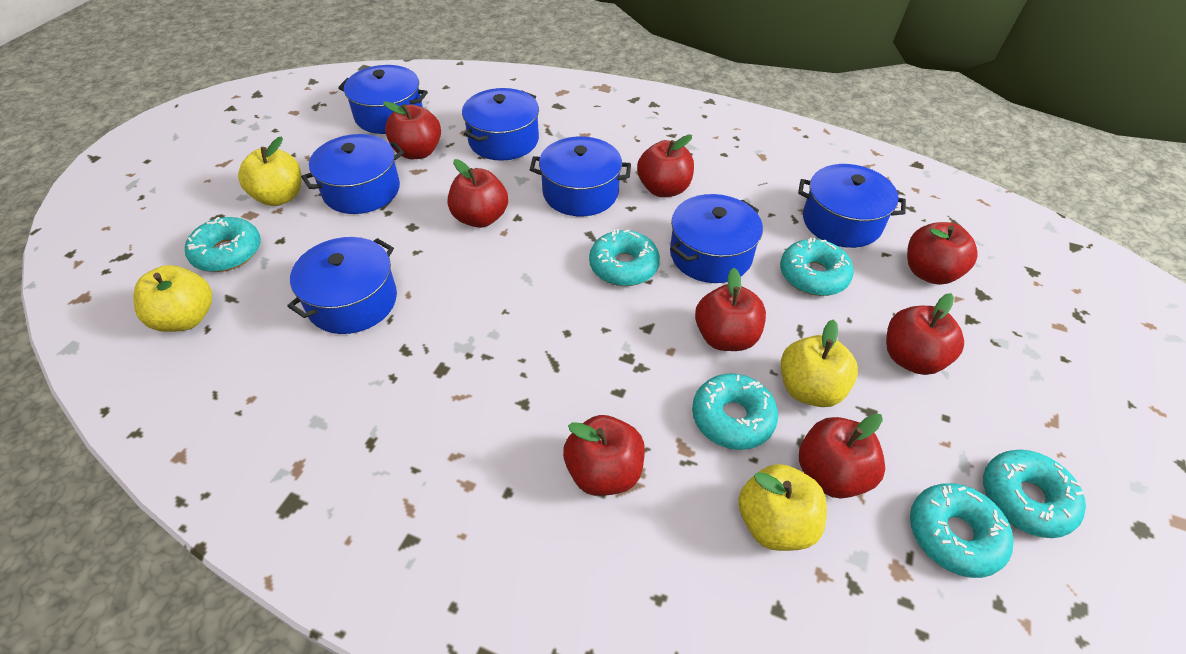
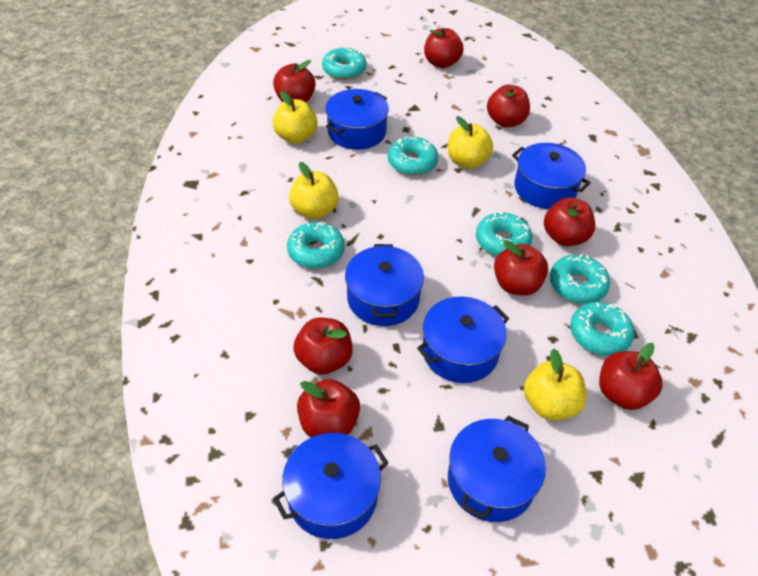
blue pot: [287,237,397,334] [301,134,404,214] [338,65,428,134] [462,88,539,161] [530,136,631,216] [670,194,763,283] [798,164,906,248] = 7 -> [273,433,388,539] [325,89,389,150] [345,244,424,326] [417,296,509,383] [448,415,546,522] [512,143,591,209] = 6

